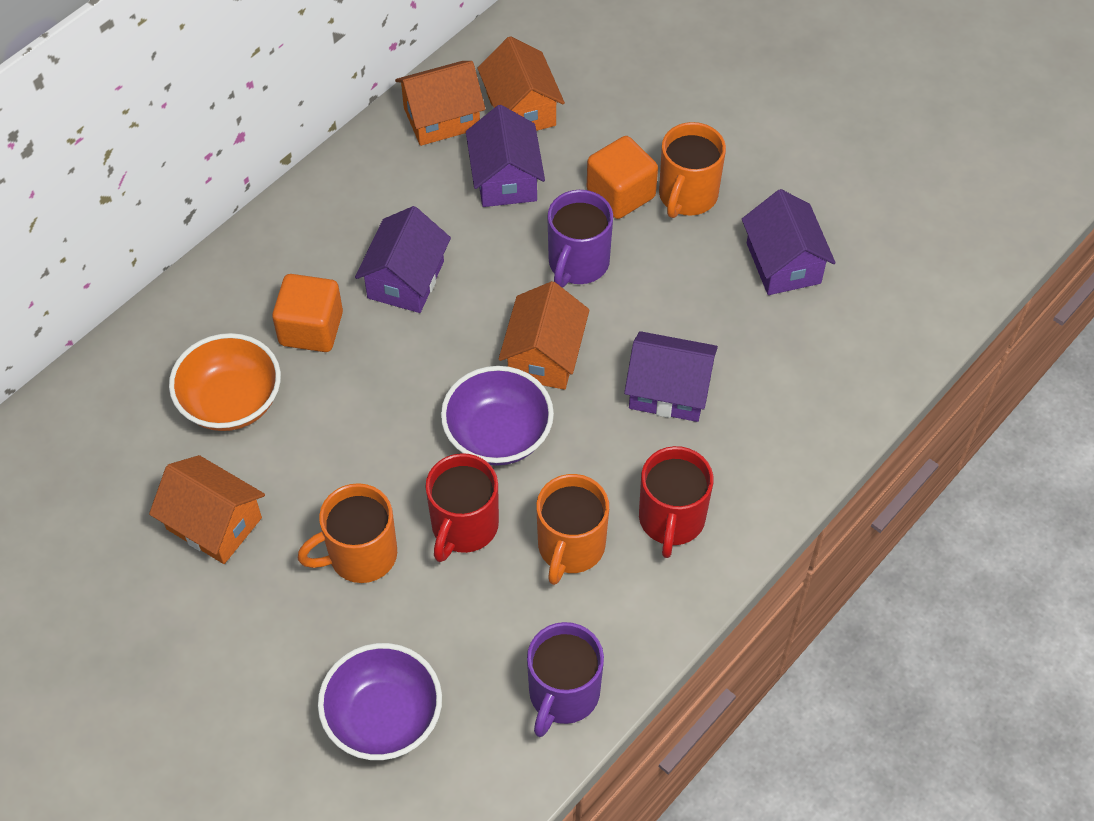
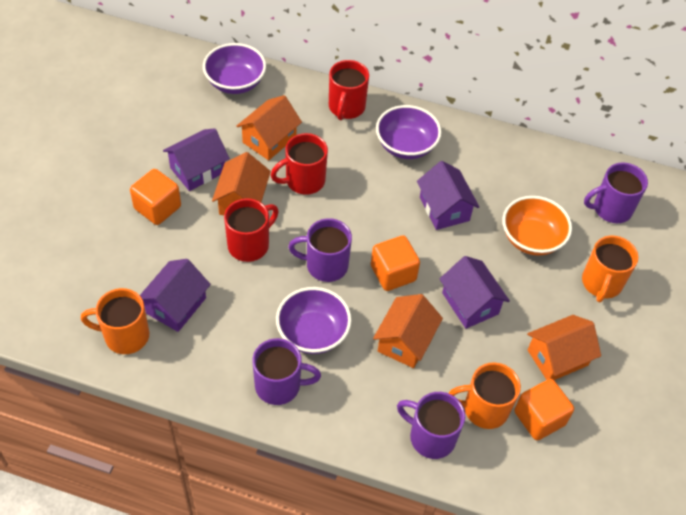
orange cube: [272,274,343,352] [587,136,658,219] = 2 -> [130,169,181,225] [371,235,420,291] [514,379,574,440] = 3
purple bowl: [318,643,442,760] [441,366,554,466] = 2 -> [203,43,266,94] [276,287,352,354] [376,105,441,159] = 3
purple mug: [527,622,604,737] [547,190,613,288] = 2 -> [252,338,321,405] [288,218,352,282] [397,392,465,459] [584,163,648,223] = 4
red mug: [426,453,499,562] [639,446,713,558] = 2 -> [224,198,279,262] [271,133,328,195] [329,60,369,120] = 3

